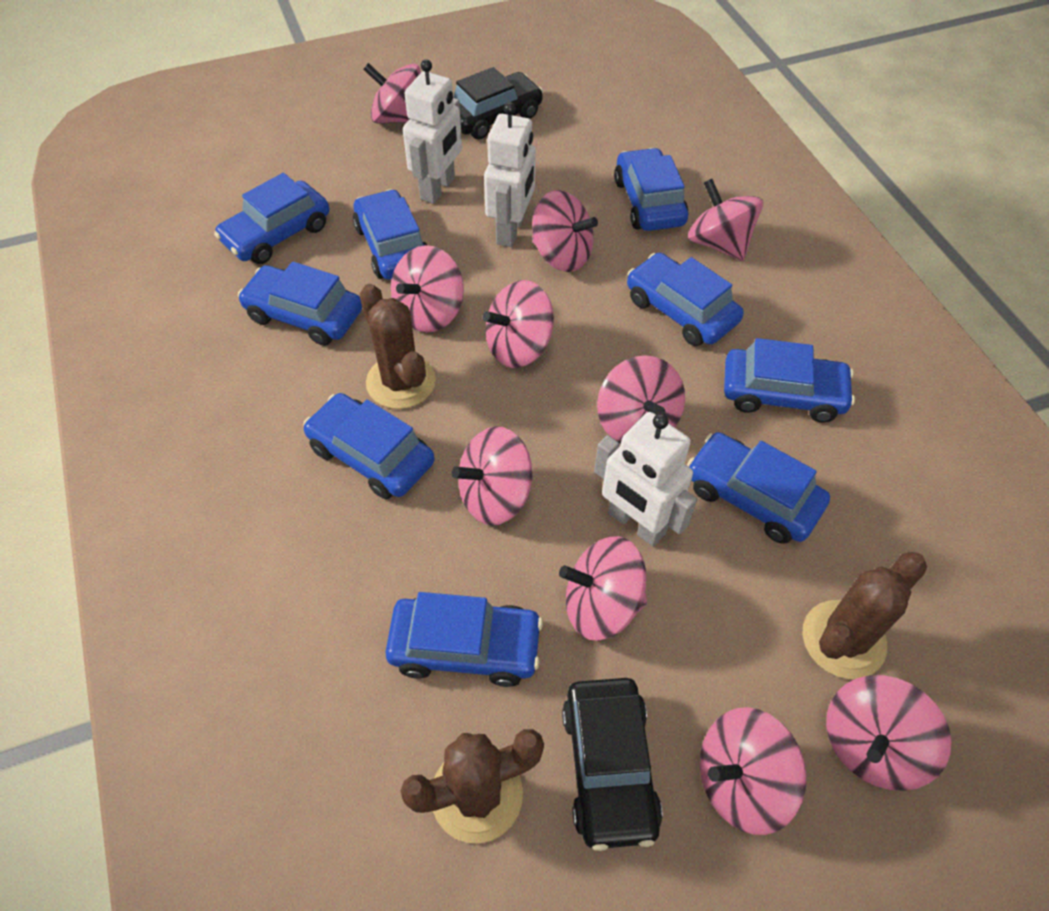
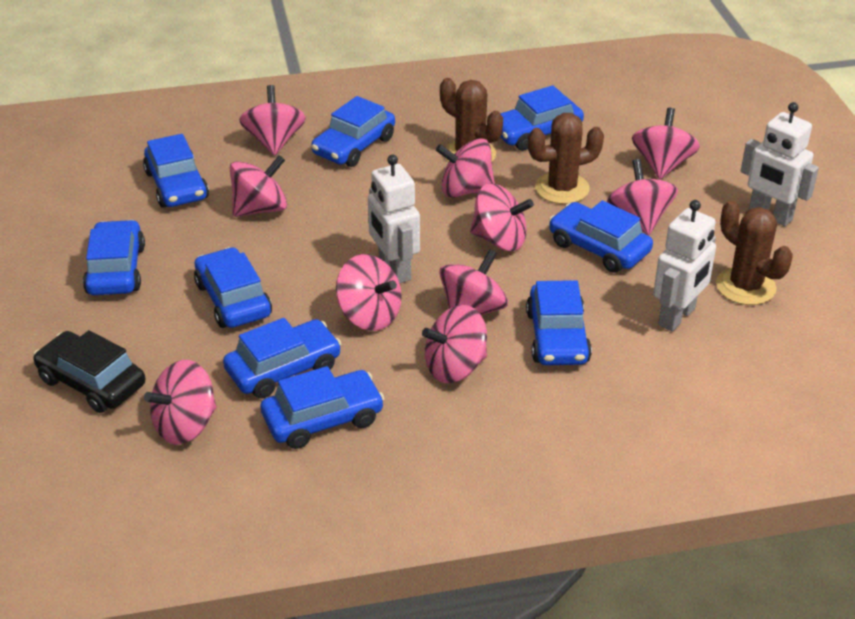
black car: [453,67,543,139] [562,678,663,851] = 2 -> [33,330,145,413] = 1

